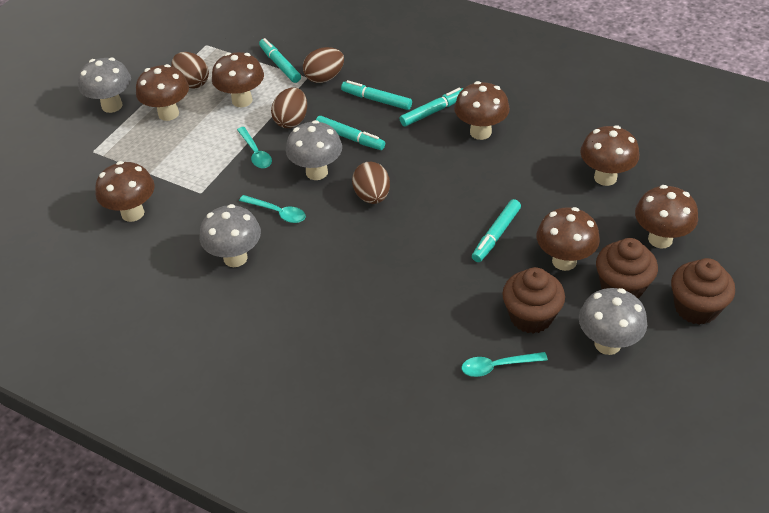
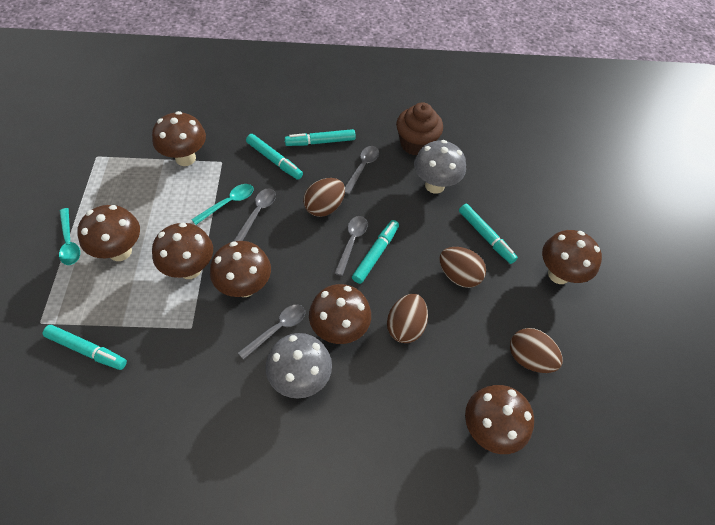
brown cupcake: [502,267,565,334] [596,238,658,298] [671,258,735,325] = 3 -> [396,102,443,156] = 1
grey mushroom: [78,57,131,113] [200,204,261,267] [286,120,342,180] [579,288,647,355] = 4 -> [265,333,332,398] [414,140,466,194] = 2
grey spoon: none = 0 -> [234,188,276,241] [238,305,305,360] [334,216,367,276] [345,146,379,194] = 4
turquoise spoon: [237,127,272,169] [239,195,306,223] [462,352,548,377] = 3 -> [59,208,80,265] [191,184,253,225] = 2

